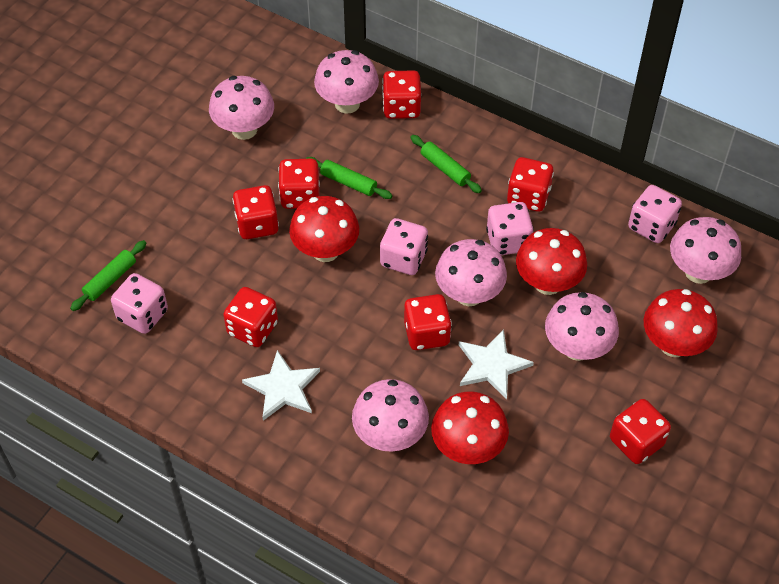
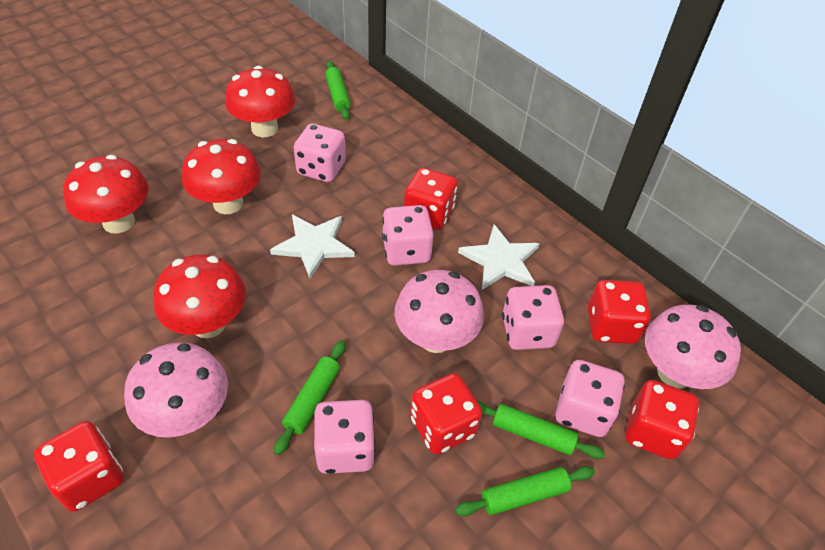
green rolling pin: [70,240,146,311] [306,157,393,199] [410,135,482,193] = 3 -> [274,340,346,455] [325,61,350,120] [455,466,595,516] [477,401,605,459] = 4
pink dice: [111,273,168,334] [380,218,428,275] [486,202,534,255] [628,185,682,243] = 4 -> [294,124,346,182] [314,400,375,474] [382,205,434,266] [502,285,564,350] [555,360,625,437] = 5
pink mushroom: [209,76,274,140] [314,50,379,114] [352,379,429,452] [435,239,507,306] [545,292,619,361] [670,217,741,284] = 6 -> [124,342,228,438] [395,270,484,353] [645,305,741,389] = 3
red dice: [223,287,278,347] [233,185,279,239] [278,159,320,209] [382,70,421,119] [404,294,452,350] [507,157,554,212] [610,399,671,464] = 7 -> [34,421,124,512] [404,167,457,230] [410,373,482,455] [588,280,651,344] [625,380,699,460] = 5

